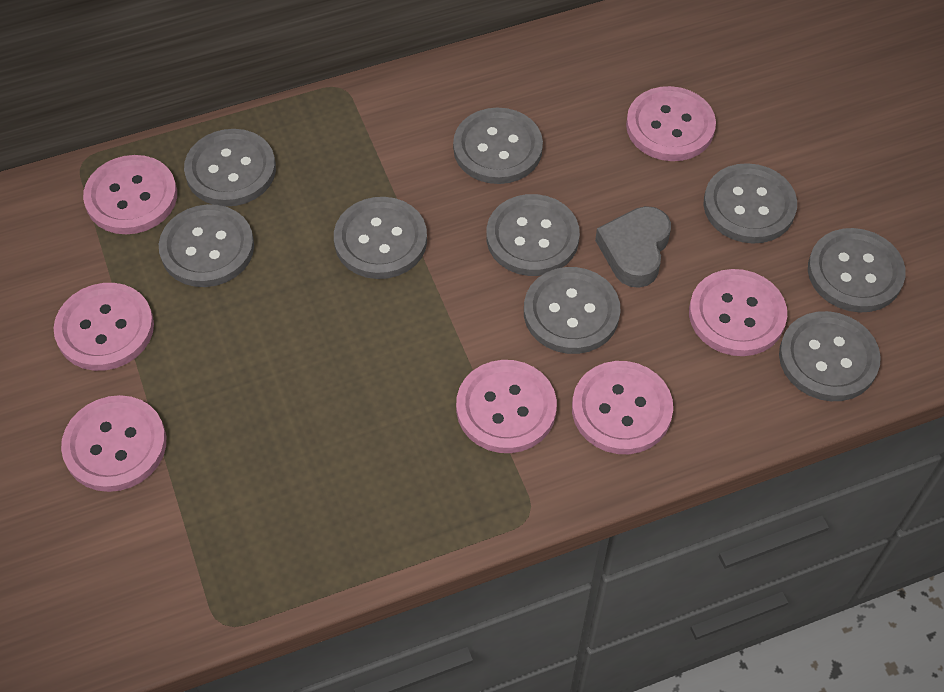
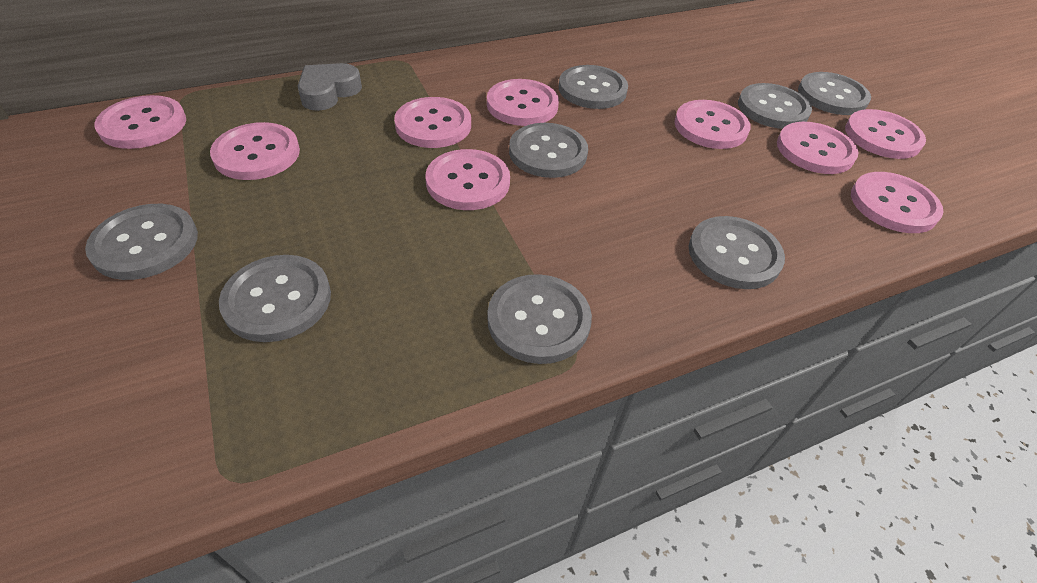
grey button: [159,204,254,287] [184,129,276,207] [334,197,427,279] [453,108,543,184] [486,194,580,276] [524,267,621,354] [703,163,797,244] [779,311,881,401] [808,228,906,313] = 9 -> [85,204,198,280] [219,255,331,342] [487,274,592,364] [509,123,588,178] [559,65,628,109] [689,216,785,289] [738,83,812,129] [798,72,871,115] = 8
pink button: [54,283,154,371] [61,395,166,492] [83,155,177,234] [456,360,557,453] [572,361,673,454] [626,86,716,161] [689,269,787,356] = 7 -> [94,95,186,149] [210,122,300,180] [394,97,471,148] [425,149,510,210] [487,79,559,126] [674,100,751,149] [777,122,859,174] [845,109,926,159] [851,172,943,233] = 9

